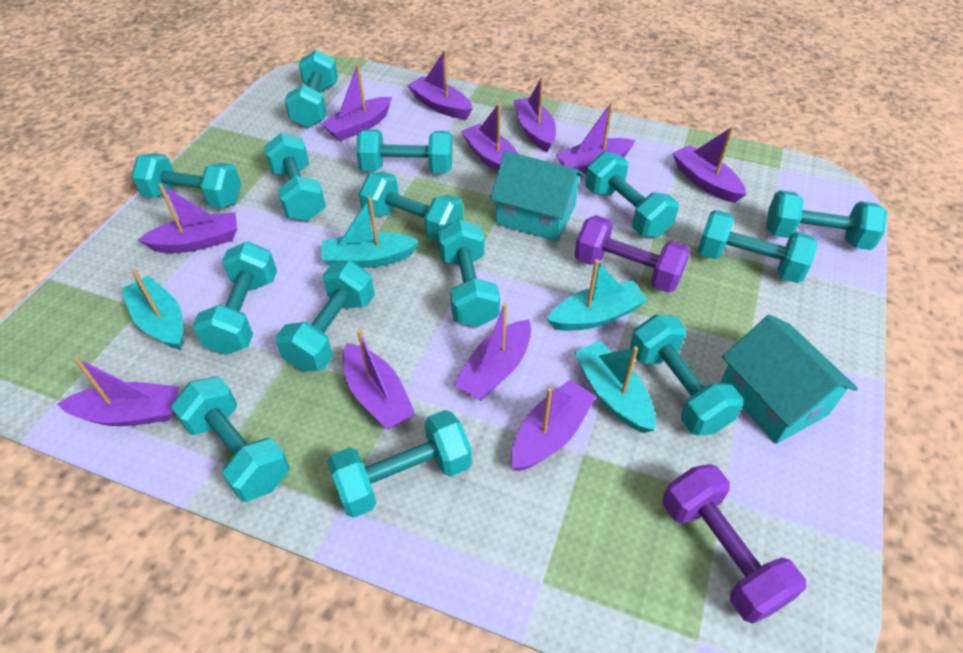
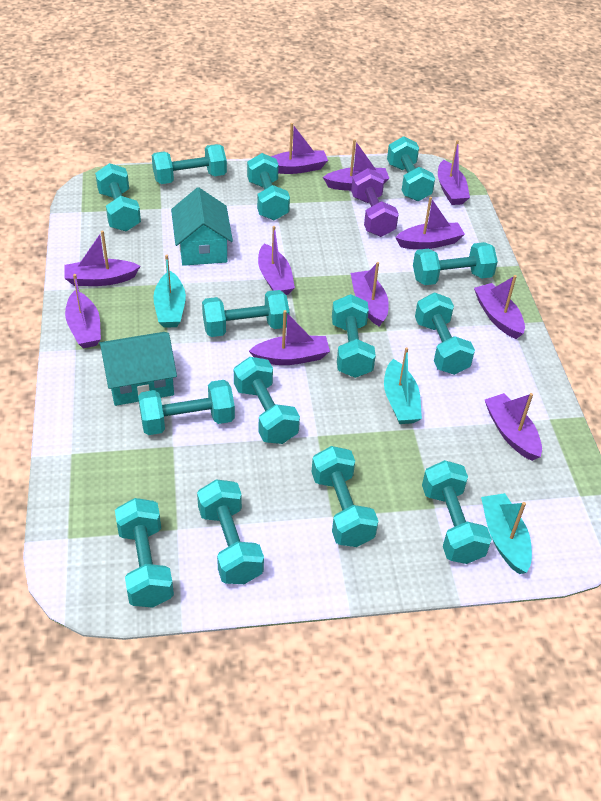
purple dumbbell: [574,215,691,293] [663,464,806,624] = 2 -> [351,168,399,237] = 1
turquoise boat: [121,269,183,350] [322,197,419,268] [547,259,647,331] [574,341,656,433] = 4 -> [153,254,186,328] [384,347,422,424] [481,493,532,574] = 3

